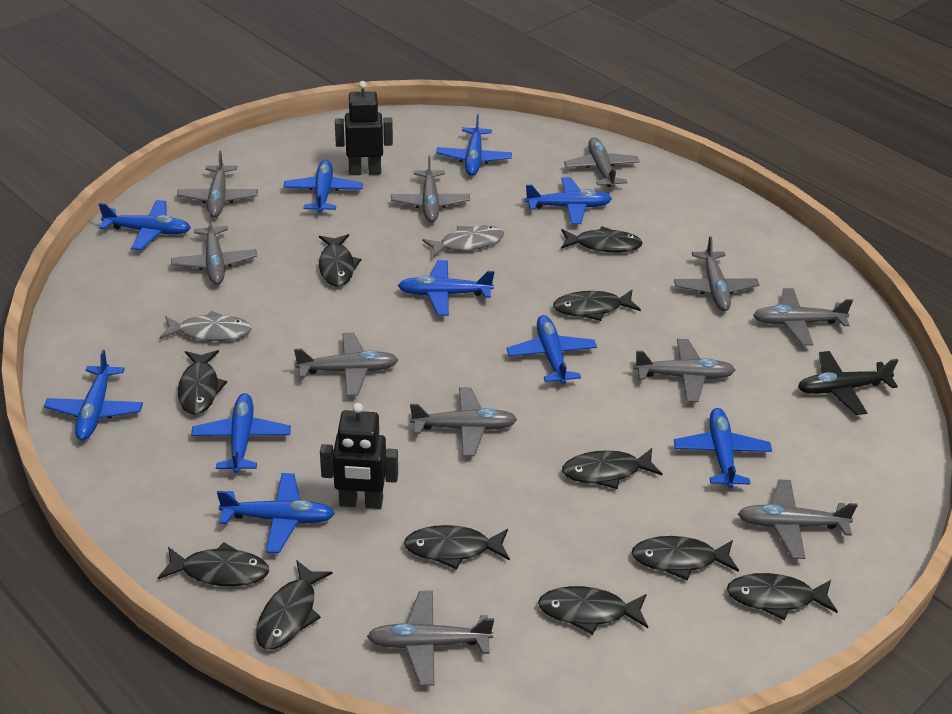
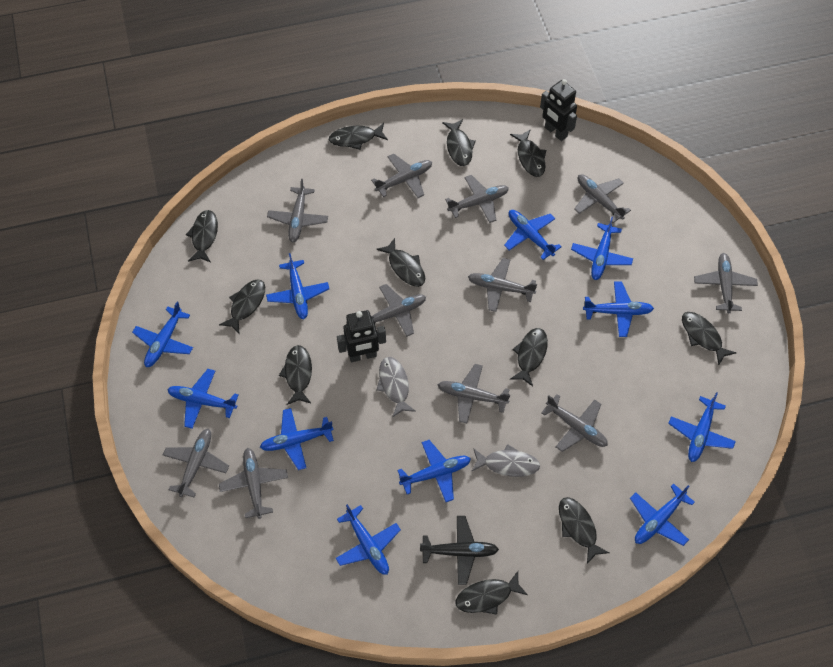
blue plane: [44,350,143,440] [99,200,191,250] [191,393,291,474] [217,473,335,553] [283,160,363,213] [398,260,494,316] [436,114,512,176] [506,315,597,384] [525,177,612,224] [674,408,772,489] = 10 -> [132,302,193,367] [167,369,239,429] [260,408,334,470] [266,253,329,319] [335,504,401,575] [397,440,471,502] [504,210,562,260] [571,217,633,280] [583,281,654,337] [630,483,695,546] [668,392,736,462] = 11

